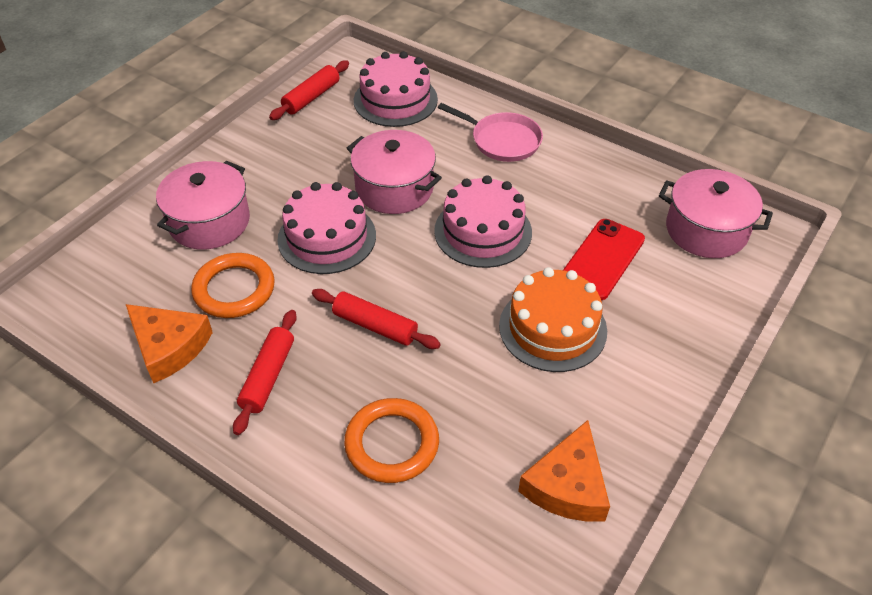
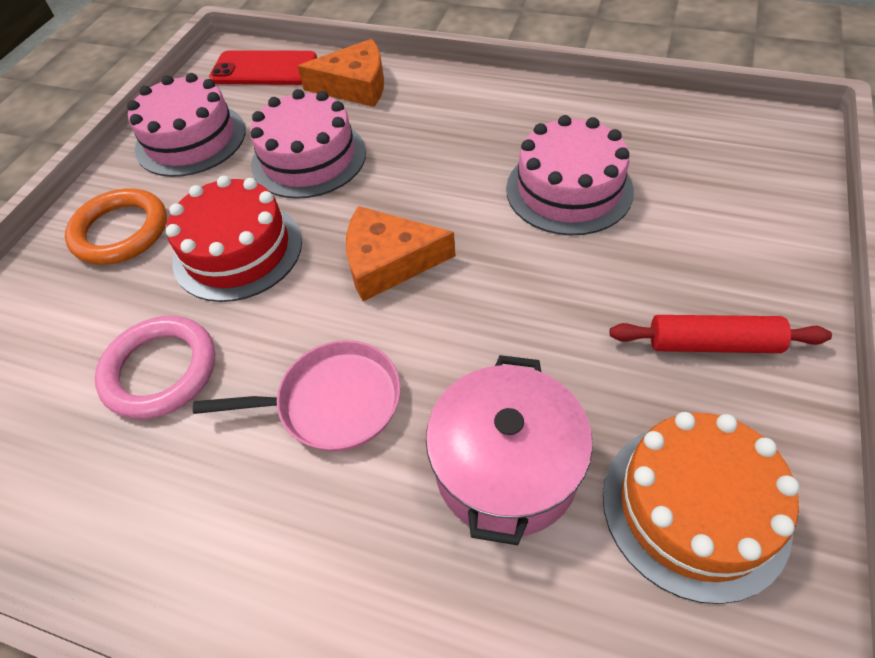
orange ring: [191,253,275,318] [344,398,439,483] = 2 -> [65,188,167,265] = 1
pink pot: [156,161,250,250] [347,130,442,214] [659,169,773,258] = 3 -> [426,355,593,545] = 1
pink ring: none = 0 -> [95,316,215,419] = 1
red cake: none = 0 -> [166,176,302,302] = 1
red rolling pin: [233,310,297,435] [269,61,349,120] [312,289,441,349] = 3 -> [609,315,832,353] = 1

